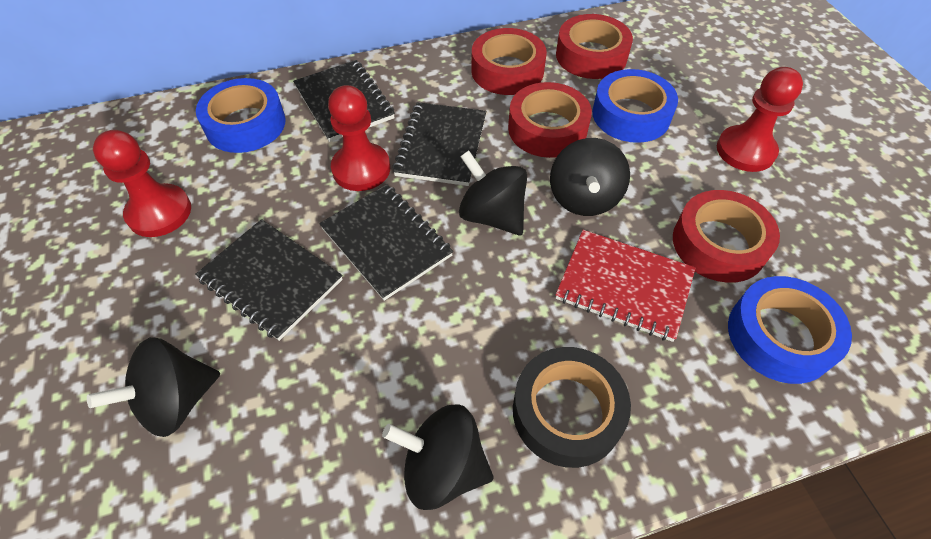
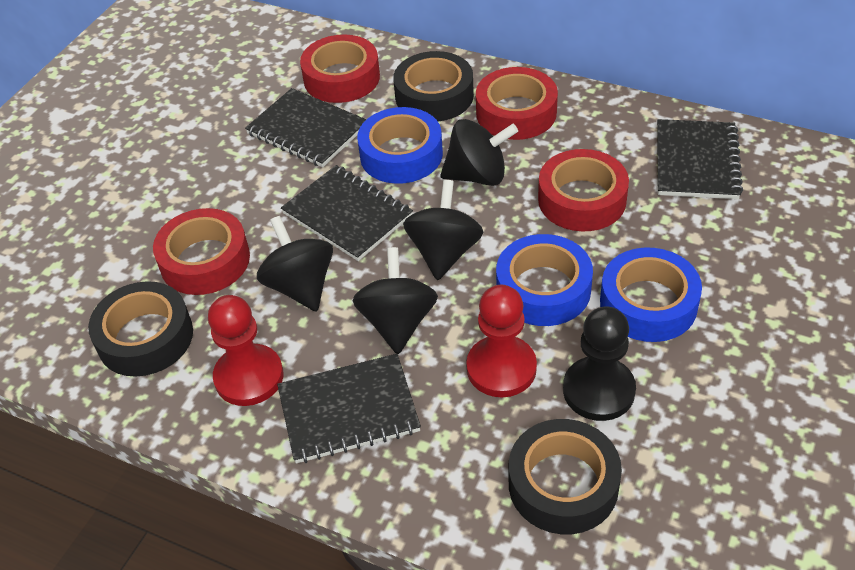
black pawn: none = 0 -> [563,306,636,421] = 1
black tape: [513,347,631,468] = 1 -> [88,281,193,377] [393,51,474,122] [509,419,622,534] = 3
red notebook: [555,230,696,342] = 1 -> none = 0
red pawn: [93,130,191,237] [328,85,390,191] [717,67,803,172] = 3 -> [208,295,284,406] [466,285,537,397] = 2

